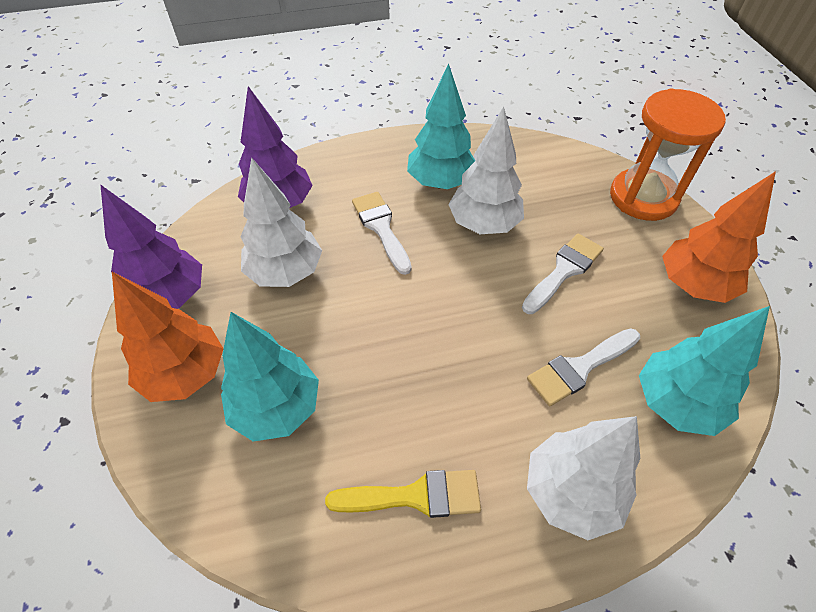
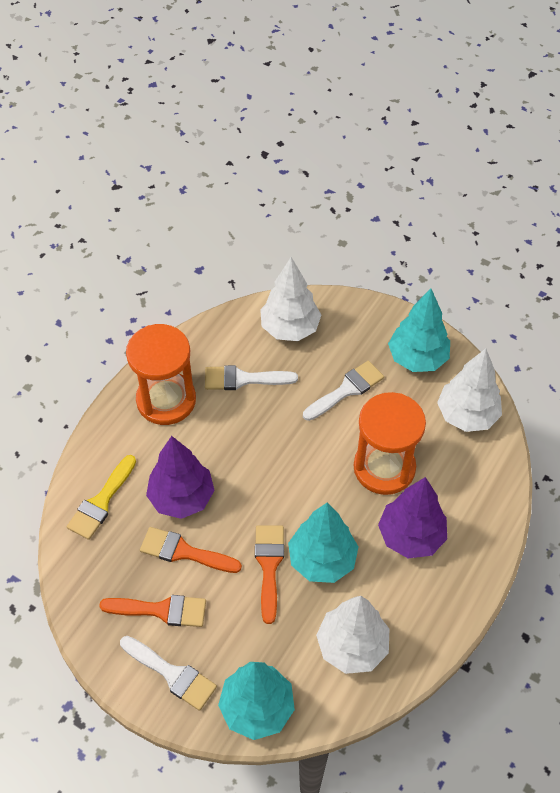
orange brush: none = 0 -> [99,595,206,627] [140,527,242,573] [255,525,284,624] = 3
orange hourglass: [610,88,726,221] = 1 -> [126,324,196,425] [354,392,426,495] = 2
orange tree: [112,272,224,402] [662,171,776,303] = 2 -> none = 0

